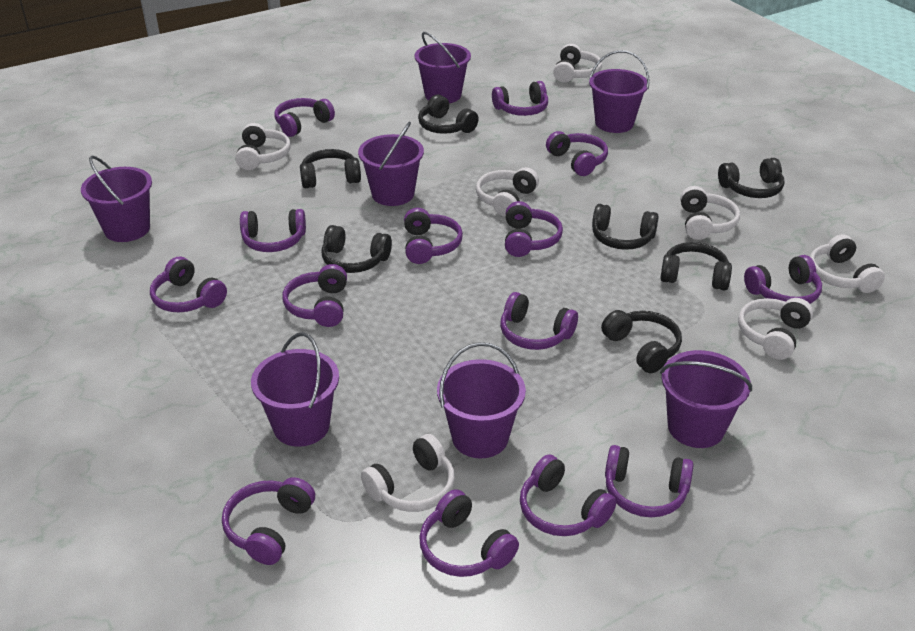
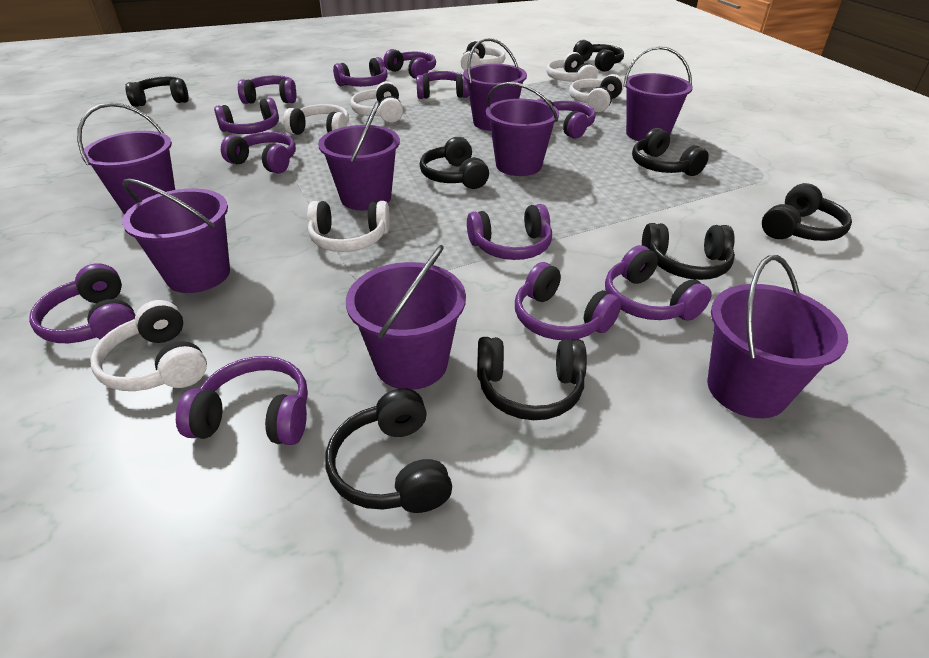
black headphones: [300,149,361,188] [322,225,392,273] [418,94,479,134] [592,204,659,250] [601,310,682,373] [660,242,732,291] [718,158,784,198] = 7 -> [125,76,189,107] [326,388,452,513] [420,137,489,189] [477,337,587,420] [573,40,624,72] [632,128,709,176] [642,223,735,280] [762,183,852,241] = 8
purple bucket: [81,156,152,242] [251,332,339,447] [358,121,424,206] [415,32,471,103] [437,342,526,458] [589,50,650,133] [660,350,752,448] = 7 -> [77,103,175,214] [122,179,230,293] [318,101,400,210] [346,245,466,390] [463,38,527,131] [486,82,559,176] [623,46,693,141] [707,255,848,418] = 8
purple headphones: [150,257,227,312] [222,477,315,565] [240,209,306,252] [274,98,335,137] [282,264,347,327] [404,208,463,264] [419,489,519,577] [492,81,548,116] [500,292,578,350] [505,201,563,257] [520,455,616,536] [546,131,608,176] [605,445,693,518] [744,255,822,304] = 14 -> [29,263,136,343] [176,356,308,445] [214,98,279,134] [221,132,296,174] [238,75,296,104] [333,57,387,87] [384,49,436,79] [416,71,469,99] [467,204,552,260] [515,262,622,340] [538,98,595,139] [605,245,712,321] = 12

